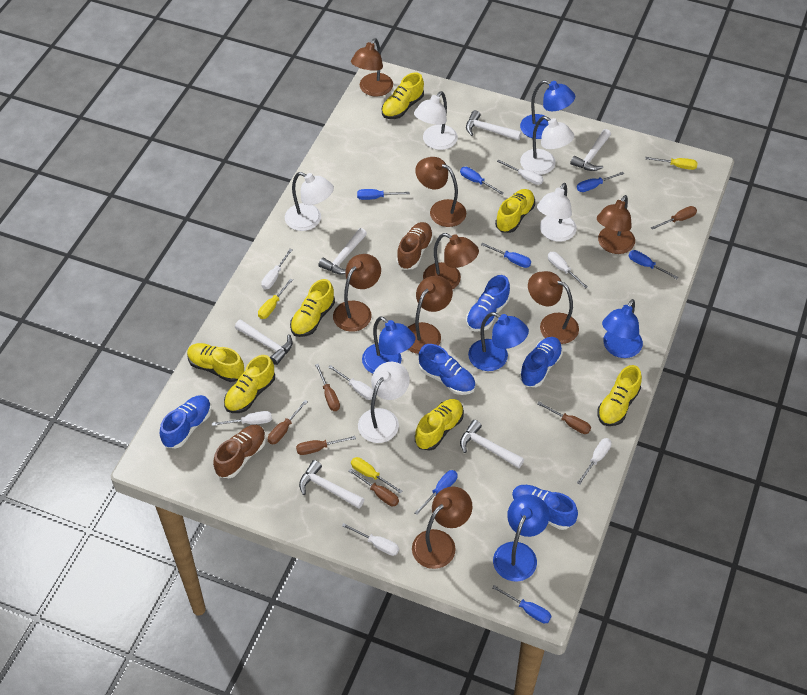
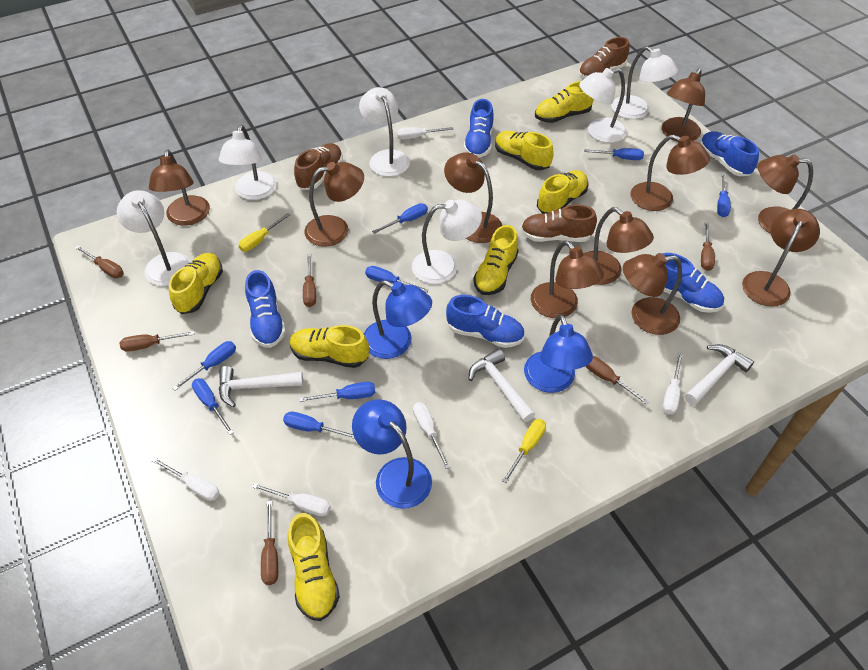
blue lamp: [362,316,415,374] [468,312,529,371] [493,494,550,582] [520,80,575,139] [602,299,643,358] = 5 -> [352,399,432,509] [364,280,432,359] [524,314,593,393] = 3
blue screwdriver: [357,189,410,200] [414,470,458,515] [460,167,504,195] [481,243,531,268] [492,585,551,623] [577,172,624,192] [629,250,678,279] = 7 -> [173,341,236,391] [192,378,234,435] [283,412,355,439] [299,382,375,402] [365,266,429,293] [372,203,428,234] [584,148,644,160] [717,174,731,217] = 8
brown lamp: [333,254,381,332] [351,38,393,97] [408,276,453,354] [412,487,473,569] [415,157,466,227] [423,233,479,290] [528,271,579,344] [597,195,635,254] = 8 -> [149,149,210,226] [304,162,364,247] [444,152,502,243] [531,240,604,318] [586,207,654,285] [623,253,682,335] [631,135,710,211] [662,69,705,142] [742,209,820,307] [758,154,813,234] = 10
brown shoe: [213,425,266,478] [396,222,434,270] = 2 -> [294,143,343,190] [521,204,597,242] [579,37,630,79] = 3
white hammer: [235,319,293,365] [299,460,364,509] [318,228,367,275] [460,420,524,468] [466,110,521,141] [570,129,611,171] = 6 -> [219,366,303,407] [468,349,535,422] [685,344,754,405] = 3
white lamp: [285,172,334,231] [358,362,410,443] [414,91,458,150] [520,116,574,175] [537,183,577,242] = 5 -> [117,190,191,286] [219,125,277,200] [359,87,410,177] [412,200,482,284] [579,68,627,143] [612,46,678,119] = 6
white screwdriver: [212,411,272,426] [261,249,292,289] [328,365,374,400] [342,523,399,556] [497,160,544,185] [548,252,588,289] [577,438,612,485] = 7 -> [152,457,220,501] [252,483,331,517] [397,127,453,140] [413,402,450,469] [662,353,683,415] = 5
yellow screwdriver: [258,278,293,319] [351,457,402,494] [645,157,698,170] = 3 -> [238,213,290,252] [502,419,546,483] = 2

